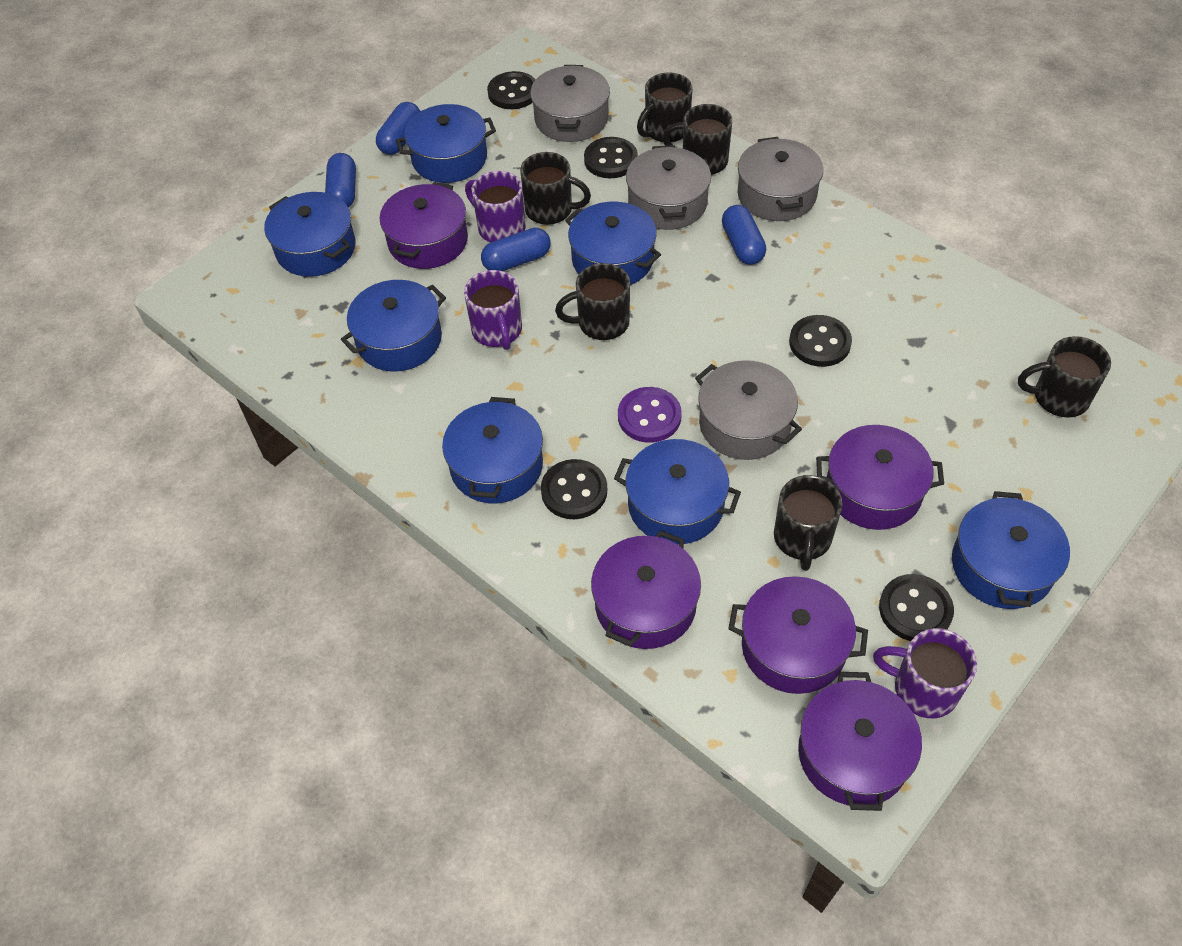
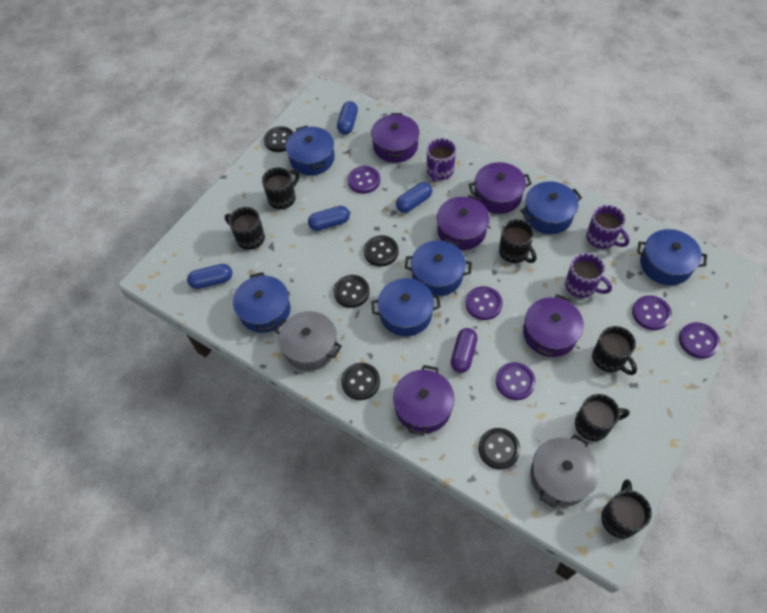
blue pot: [264,192,356,277] [341,280,446,371] [396,104,496,183] [442,397,543,503] [565,202,661,285] [614,439,741,545] [952,491,1070,609] = 7 -> [233,272,291,333] [286,125,335,175] [371,278,441,336] [405,240,472,296] [521,181,582,234] [637,229,707,285] = 6
grey pot: [530,65,610,142] [626,145,711,230] [695,360,802,460] [737,137,823,221] = 4 -> [275,311,342,371] [530,434,599,508] = 2
purple button: [618,387,682,443] = 1 -> [348,166,380,194] [465,286,503,320] [496,362,536,400] [632,295,672,330] [679,322,720,359] = 5
purple capsule: none = 0 -> [451,328,478,373] = 1

